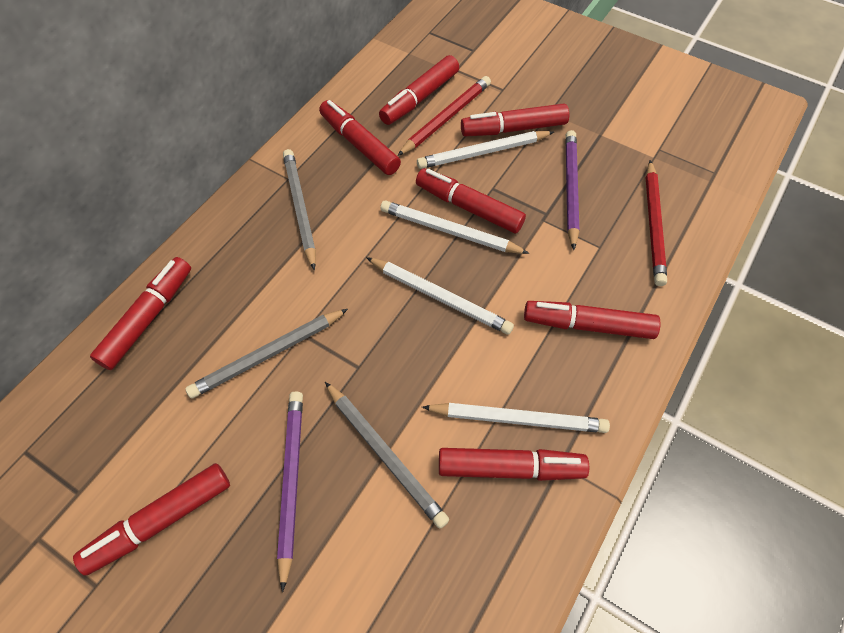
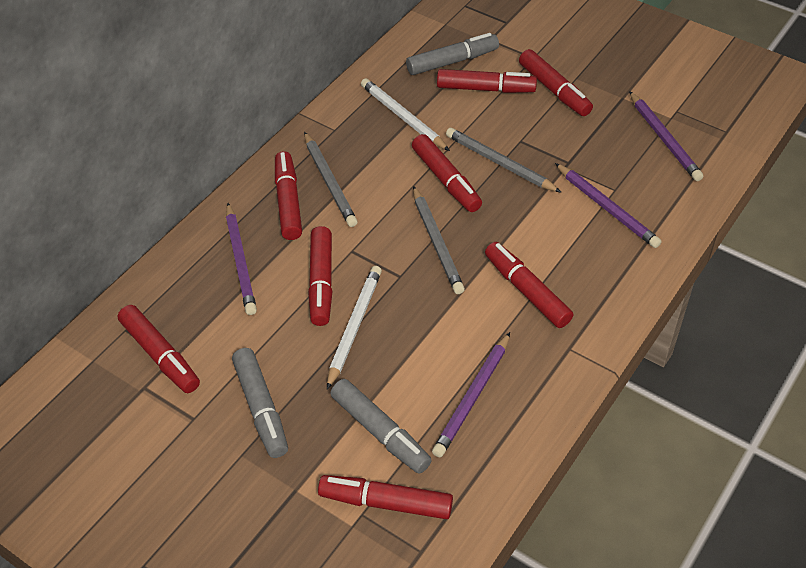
grey marker: none = 0 -> [232,348,288,458] [331,379,432,474] [406,33,499,75] = 3
purple pencil: [277,391,303,592] [565,130,579,250] = 2 -> [226,203,257,315] [432,332,510,457] [555,163,661,248] [629,91,703,181] = 4
red pencil: [397,76,491,156] [646,160,667,286] = 2 -> none = 0
white pencil: [366,257,514,335] [380,201,530,254] [417,131,554,169] [422,403,610,433] = 4 -> [327,266,382,390] [361,78,450,151] = 2

